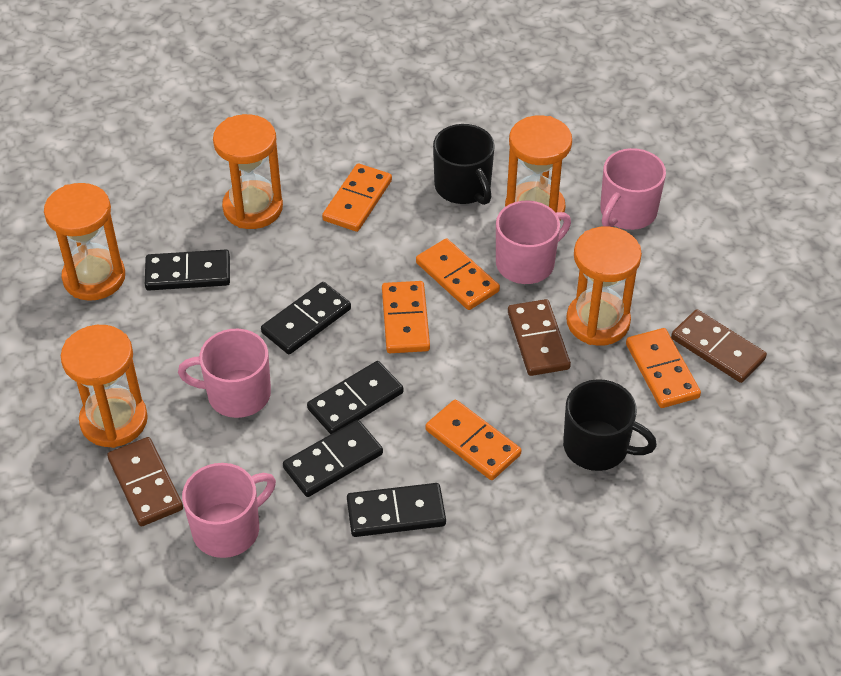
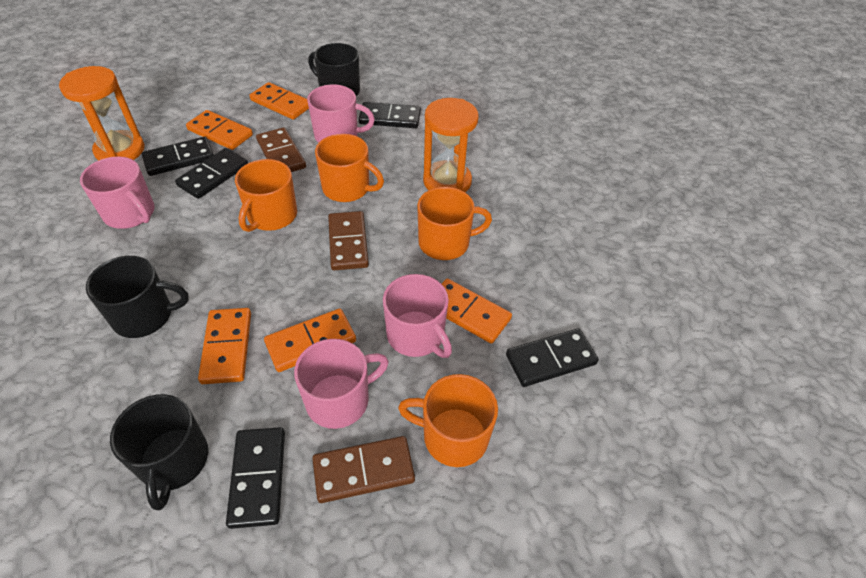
black mug: [433,124,495,205] [563,379,657,471] = 2 -> [86,256,189,338] [110,394,208,511] [308,43,360,96] = 3
orange hourglass: [44,183,125,301] [61,325,148,448] [213,114,283,229] [505,116,572,213] [566,226,642,346] = 5 -> [59,66,144,161] [423,98,479,193] = 2
orange mug: none = 0 -> [235,159,297,232] [315,134,384,202] [398,374,498,467] [417,187,492,260] = 4

